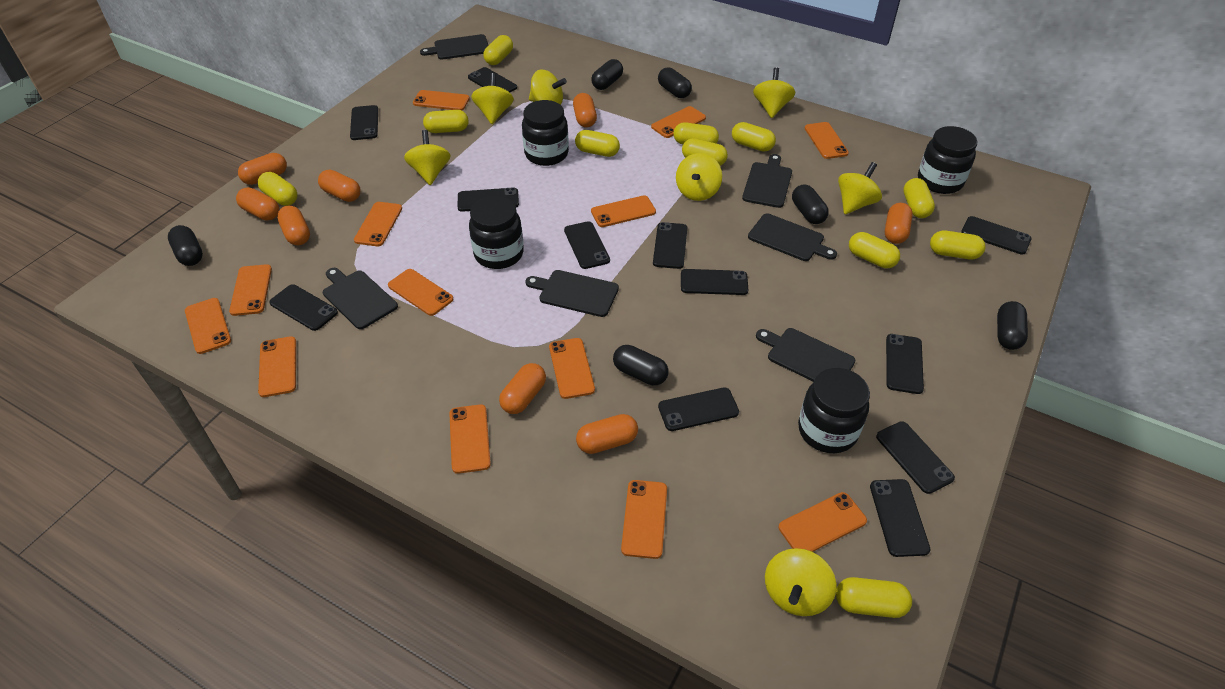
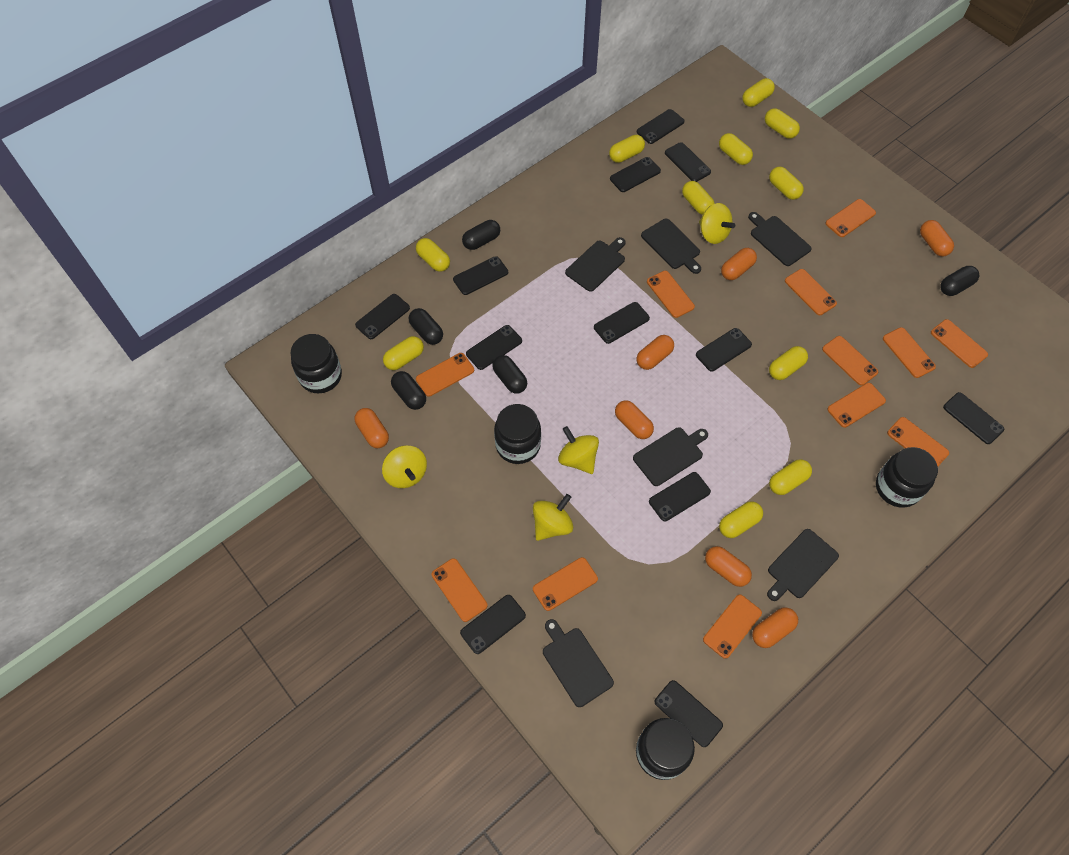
black capsule: [168,225,203,266] [591,59,623,90] [613,345,669,385] [658,67,692,98] [792,184,829,224] [997,301,1028,350] = 6 -> [391,371,426,410] [409,308,443,345] [462,220,500,250] [492,355,527,394] [940,266,979,296] = 5
orange capsule: [236,187,279,221] [238,153,287,185] [277,205,310,245] [318,170,360,202] [499,363,546,414] [573,93,597,128] [576,414,638,454] [885,203,913,244] = 8 -> [355,408,389,448] [615,400,654,439] [637,335,674,370] [705,546,752,587] [721,248,757,280] [752,607,798,648] [920,220,954,256] = 7
orange phone: [185,298,231,354] [229,264,272,316] [258,336,296,397] [354,202,402,246] [388,269,453,316] [413,90,470,111] [449,404,491,474] [549,338,595,399] [591,195,656,227] [621,480,667,559] [651,106,706,138] [779,492,867,552] [805,122,849,159] = 13 -> [416,353,474,397] [432,558,488,622] [533,557,598,611] [647,271,695,318] [703,594,762,659] [785,269,837,315] [822,336,878,385] [825,199,876,237] [827,383,886,428] [883,327,936,378] [887,417,949,466] [931,319,988,368] = 12
yellow spinning top: [404,130,450,185] [471,73,514,124] [529,70,567,105] [676,153,722,201] [753,67,795,118] [765,548,836,616] [838,162,882,214] = 7 -> [382,445,427,488] [533,494,573,541] [558,426,599,474] [699,203,735,244] = 4

